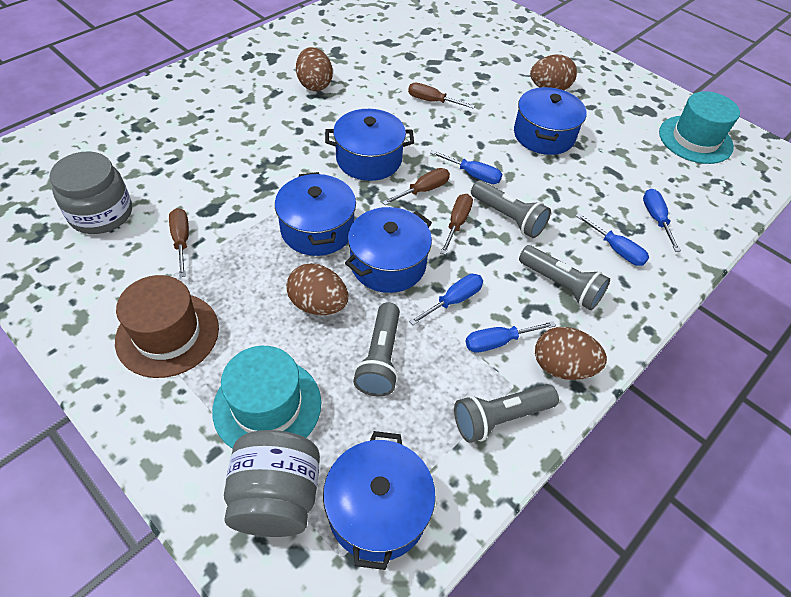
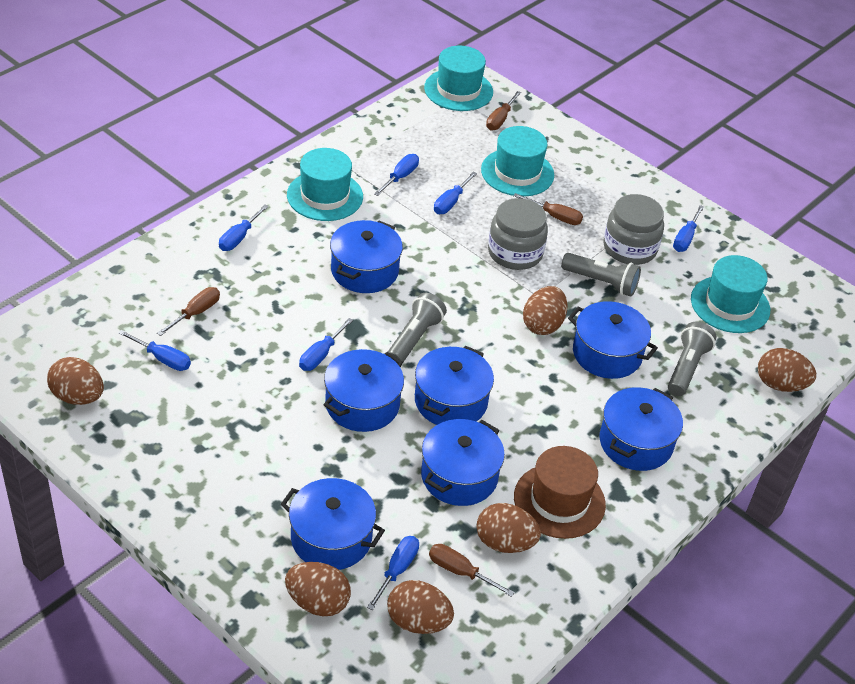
blue pot: [275,172,356,256] [323,431,435,570] [325,109,414,181] [345,207,432,293] [514,87,587,155] = 5 -> [281,478,385,570] [324,349,404,432] [330,220,403,293] [415,346,494,425] [421,419,505,506] [568,301,658,379] [600,387,683,471] = 7
blue screwdriver: [409,274,483,325] [430,150,502,184] [466,321,556,353] [576,213,649,266] [643,189,681,252] = 5 -> [118,330,191,371] [219,204,269,251] [299,318,353,371] [367,536,419,610] [374,154,419,196] [434,172,477,214] [673,205,704,252] = 7
brown egg: [286,263,348,315] [296,47,333,91] [530,54,577,90] [535,327,607,380] = 4 -> [47,357,104,405] [285,562,351,616] [387,580,454,634] [476,503,541,553] [523,286,568,335] [758,348,816,392] = 6
grey flashlight: [353,302,400,397] [454,384,559,443] [471,180,551,238] [519,245,610,310] = 4 -> [388,293,447,364] [561,253,641,296] [668,322,717,396] = 3
turquoise hat: [212,346,321,449] [659,91,740,164] = 2 -> [287,148,363,221] [424,46,493,111] [481,126,554,197] [691,255,770,333] = 4

